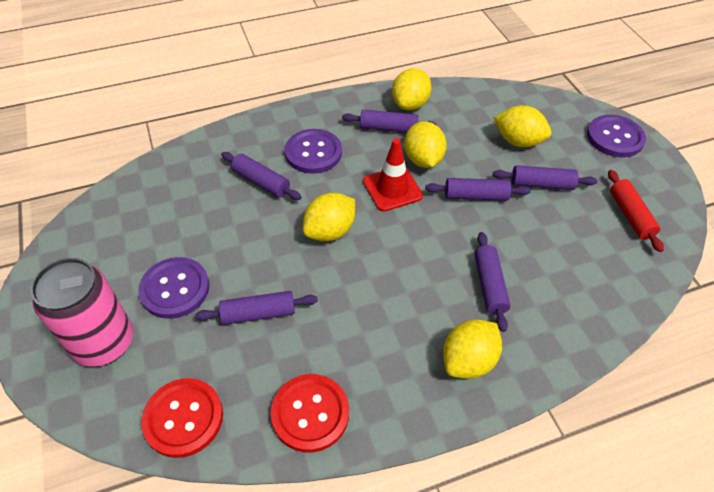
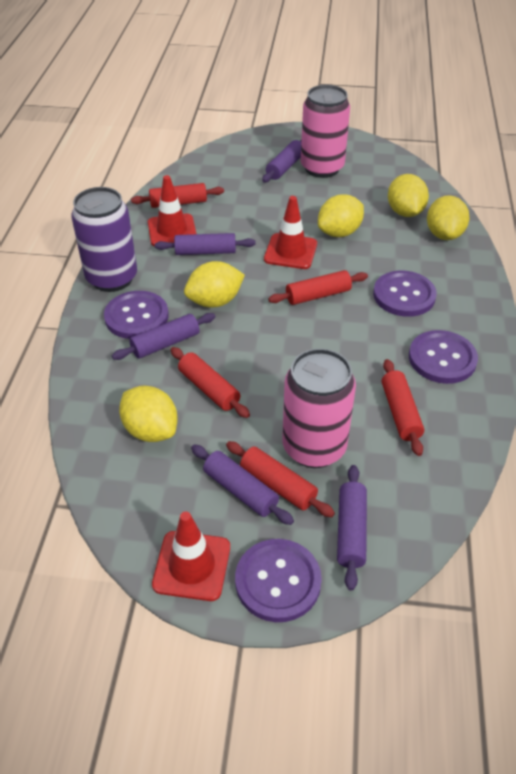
pink can: [30,258,133,367] = 1 -> [282,348,356,468] [301,85,350,178] = 2
purple button: [138,257,209,319] [285,129,342,174] [587,115,646,157] = 3 -> [104,291,169,339] [235,539,322,622] [373,271,437,317] [409,330,478,384] = 4
purple can: none = 0 -> [71,187,137,292] = 1
purple rolling pin: [195,291,318,325] [221,152,302,200] [342,109,437,133] [425,178,531,201] [474,232,511,332] [493,165,597,190] = 6 -> [112,313,215,360] [155,233,256,255] [191,444,294,525] [262,139,302,182] [337,465,367,591] = 5
red button: [141,378,223,458] [271,374,349,453] = 2 -> none = 0
red rolling pin: [608,170,664,252] = 1 -> [131,183,224,208] [171,347,250,418] [226,441,335,517] [268,270,368,305] [382,359,424,456] = 5
red traffic cone: [363,138,423,212] = 1 -> [148,175,196,247] [152,512,230,601] [264,196,317,269] = 3

